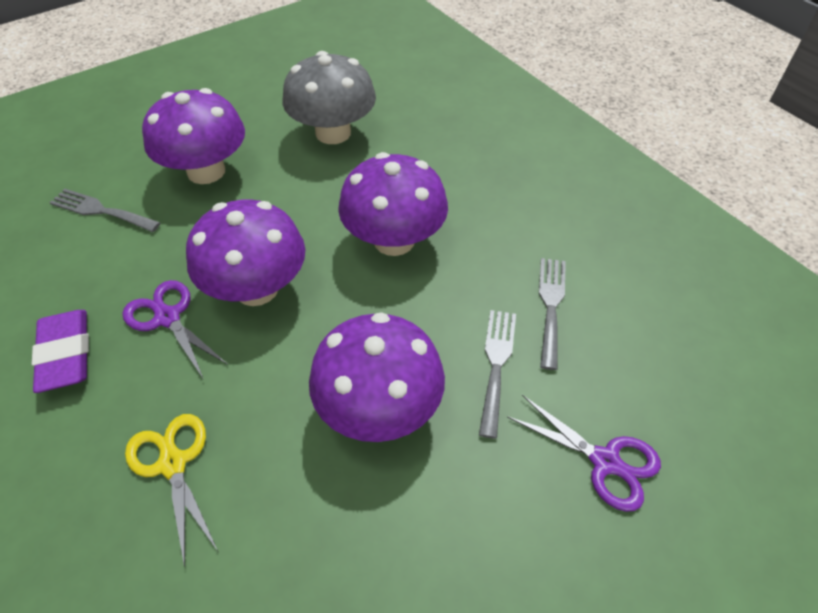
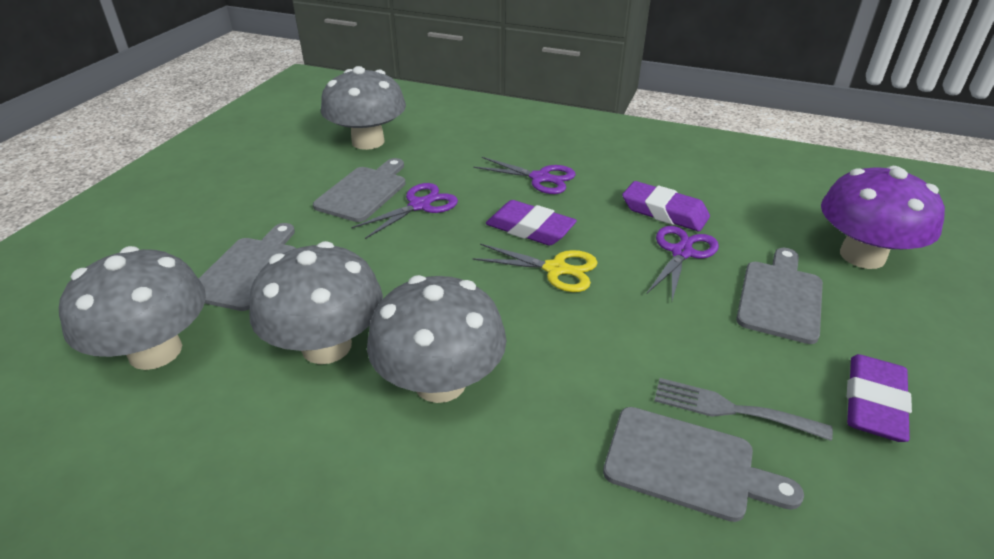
grey cutting board: none = 0 -> [199,223,297,311] [313,158,406,222] [603,407,804,522] [736,248,823,344] = 4
grey fork: [49,189,160,232] [479,310,516,439] [539,258,566,370] = 3 -> [654,378,833,441] = 1
grey mushroom: [282,51,376,144] = 1 -> [59,246,206,370] [249,241,383,364] [321,66,406,150] [367,275,506,403] = 4
purple eraser: [32,310,89,393] = 1 -> [486,200,577,246] [622,181,710,231] [847,354,912,442] = 3
purple mushroom: [142,88,245,184] [186,199,306,306] [309,312,445,442] [338,152,448,256] = 4 -> [821,166,945,269] = 1
purple scissors: [122,280,228,380] [507,395,661,512] = 2 -> [351,183,458,239] [473,157,576,194] [647,226,719,300] = 3

